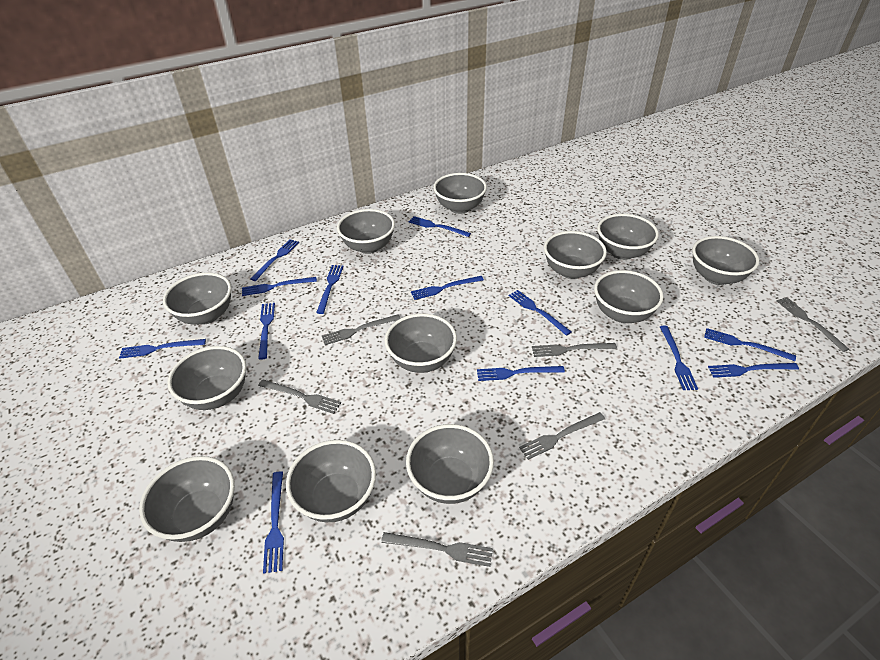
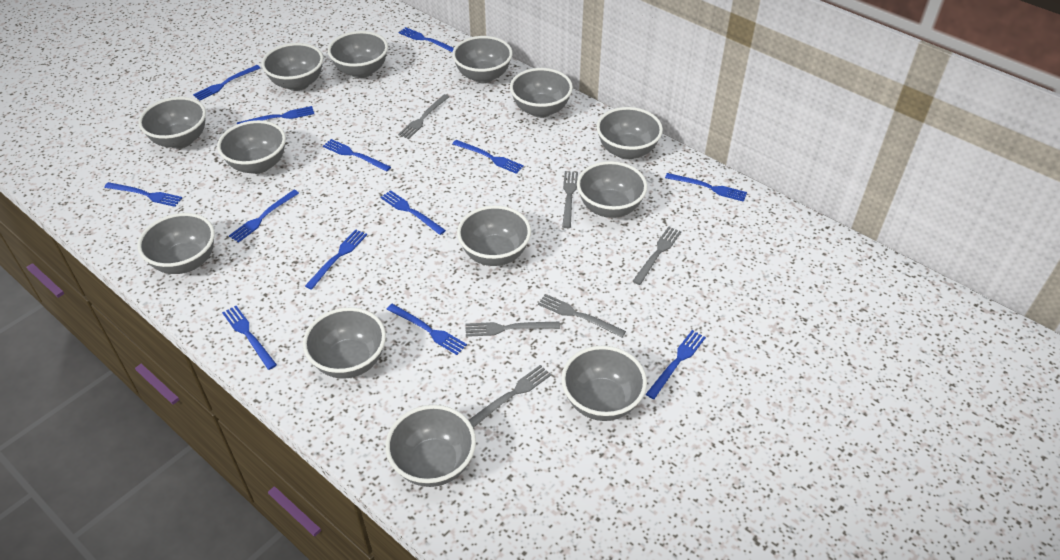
grey bowl: [139,456,235,542] [163,272,232,325] [167,346,246,410] [286,440,376,522] [337,209,395,254] [384,313,457,373] [406,424,494,504] [433,173,487,214] [544,231,607,279] [594,270,664,323] [597,214,659,260] [692,236,759,285] = 12 -> [137,213,215,274] [138,97,206,149] [217,120,286,174] [262,43,324,91] [303,307,386,379] [328,31,388,78] [385,405,476,487] [452,36,513,83] [457,205,531,266] [510,68,573,118] [561,346,647,421] [577,161,647,218] [596,107,663,160] = 13

